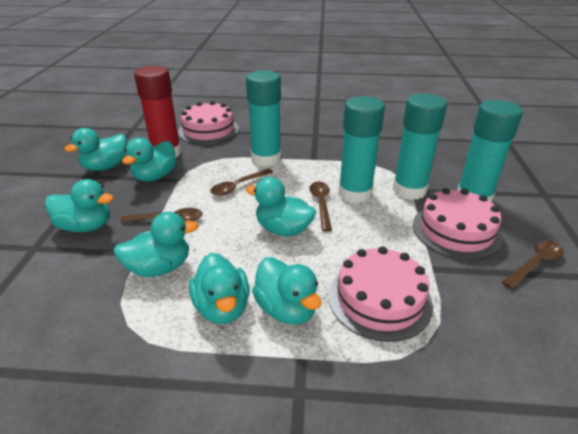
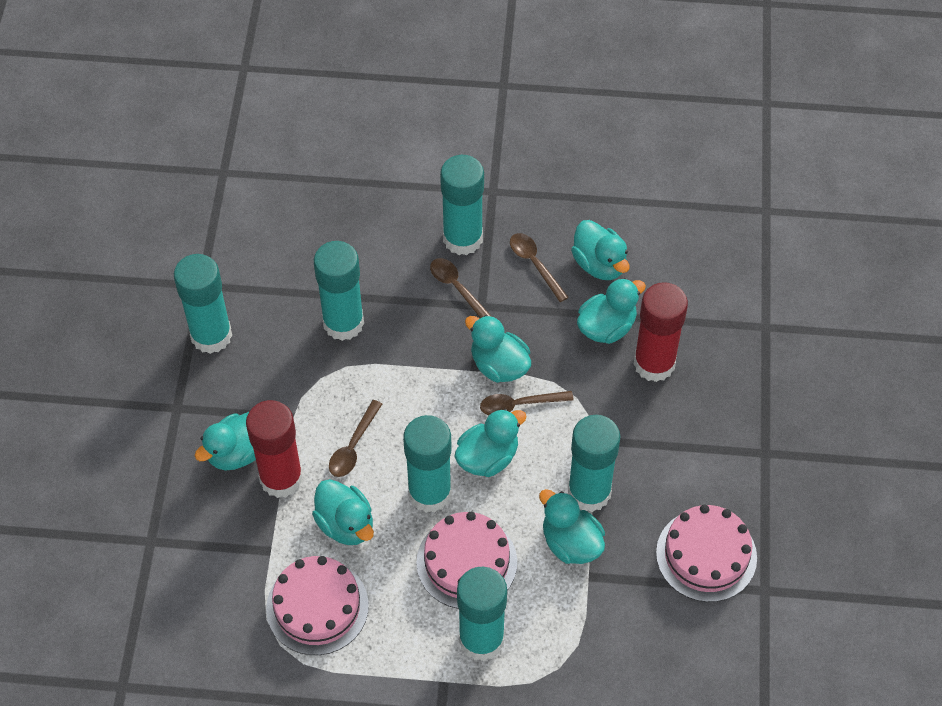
red glue stick: [134,66,181,157] = 1 -> [246,400,303,498] [633,282,688,382] = 2
turquoise glue stick: [246,70,281,167] [338,96,385,204] [393,94,447,200] [457,100,523,202] = 4 -> [174,254,232,354] [314,241,364,341] [403,415,452,513] [440,155,484,255] [457,567,507,661] [568,415,621,512] = 6

